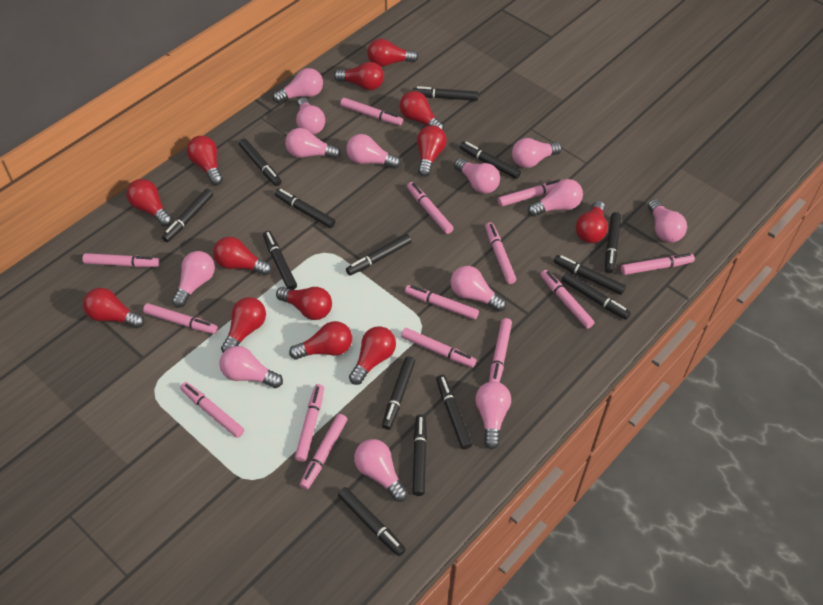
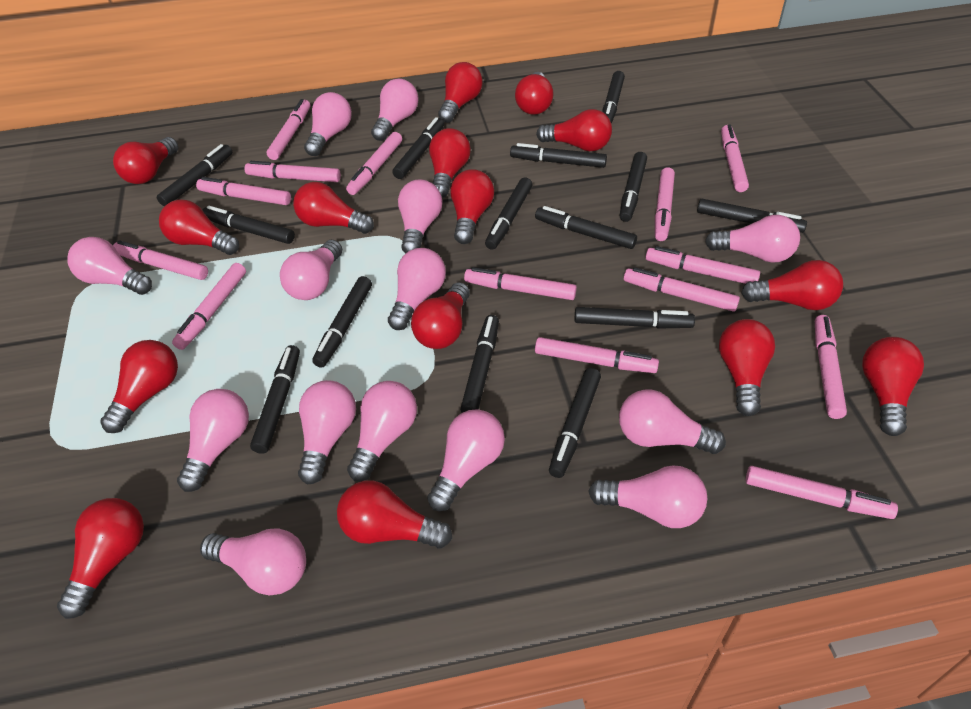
pink light bulb: [172,251,215,308] [219,346,283,388] [273,68,323,103] [285,128,341,159] [296,97,325,135] [346,134,401,169] [354,439,408,502] [450,266,506,312] [454,158,500,194] [475,381,511,449] [512,138,562,168] [528,179,583,217] [648,199,687,243] = 13 -> [67,237,152,295] [177,389,249,492] [200,529,306,595] [280,240,342,300] [298,380,356,484] [304,92,352,156] [347,381,417,481] [371,79,419,141] [388,248,446,330] [398,180,442,253] [427,409,505,511] [588,465,707,528] [619,389,726,454] [705,215,800,263] = 14
red light bulb: [83,288,144,328] [126,179,172,227] [187,136,223,185] [213,237,272,275] [221,297,266,353] [276,287,332,320] [289,321,352,360] [334,62,384,90] [349,326,396,385] [367,39,418,67] [400,91,444,130] [417,125,447,177] [576,200,608,243] = 13 -> [57,498,144,619] [100,340,178,433] [113,137,178,184] [159,199,239,255] [293,182,374,234] [337,480,452,549] [411,282,470,349] [429,128,471,198] [438,62,483,123] [450,169,494,244] [515,72,554,115] [536,109,612,151] [719,319,775,416] [741,260,843,310] [862,337,924,436] = 15

